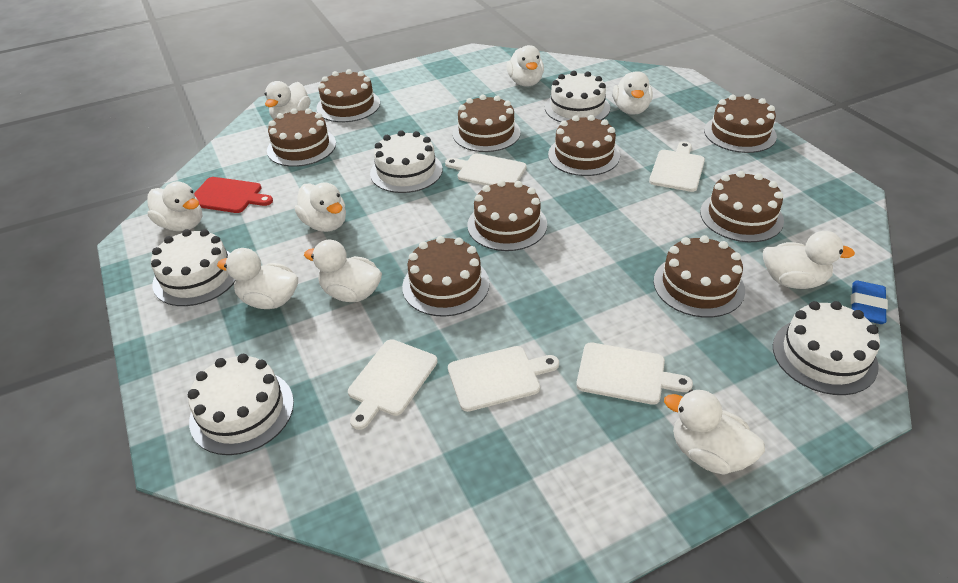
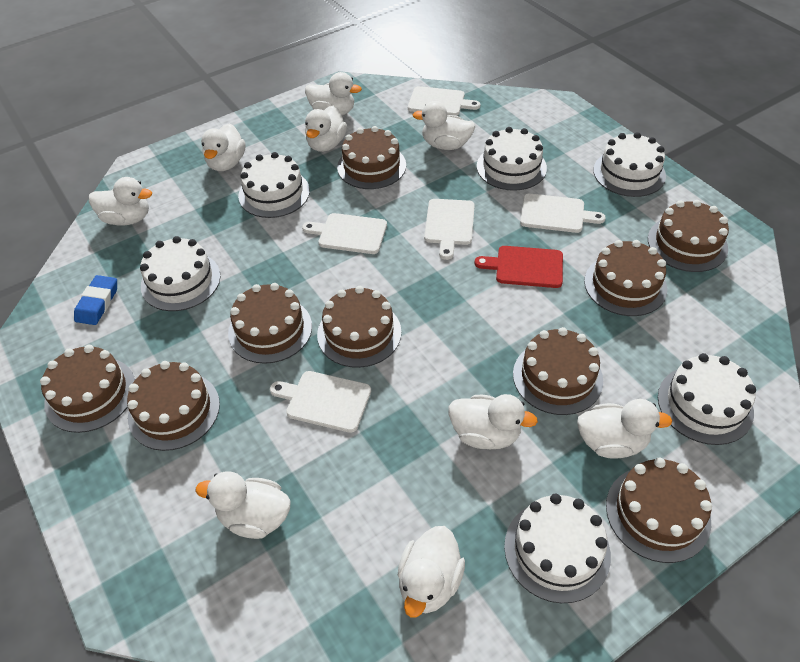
white cake: [151,229,235,306] [188,354,294,455] [370,130,442,193] [545,71,610,122] [773,301,880,395] = 5 -> [140,236,221,311] [238,152,310,218] [477,127,547,191] [504,494,611,603] [593,132,666,197] [658,353,756,445] = 6

